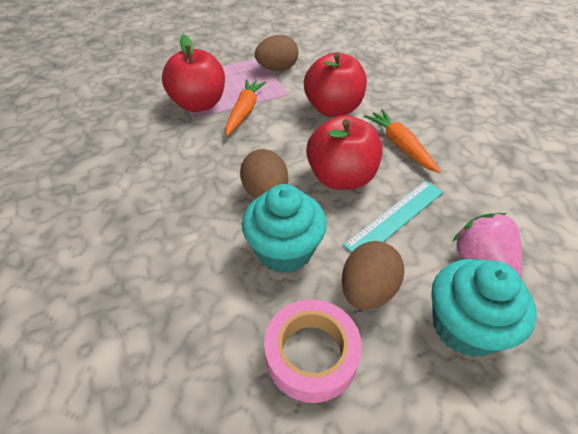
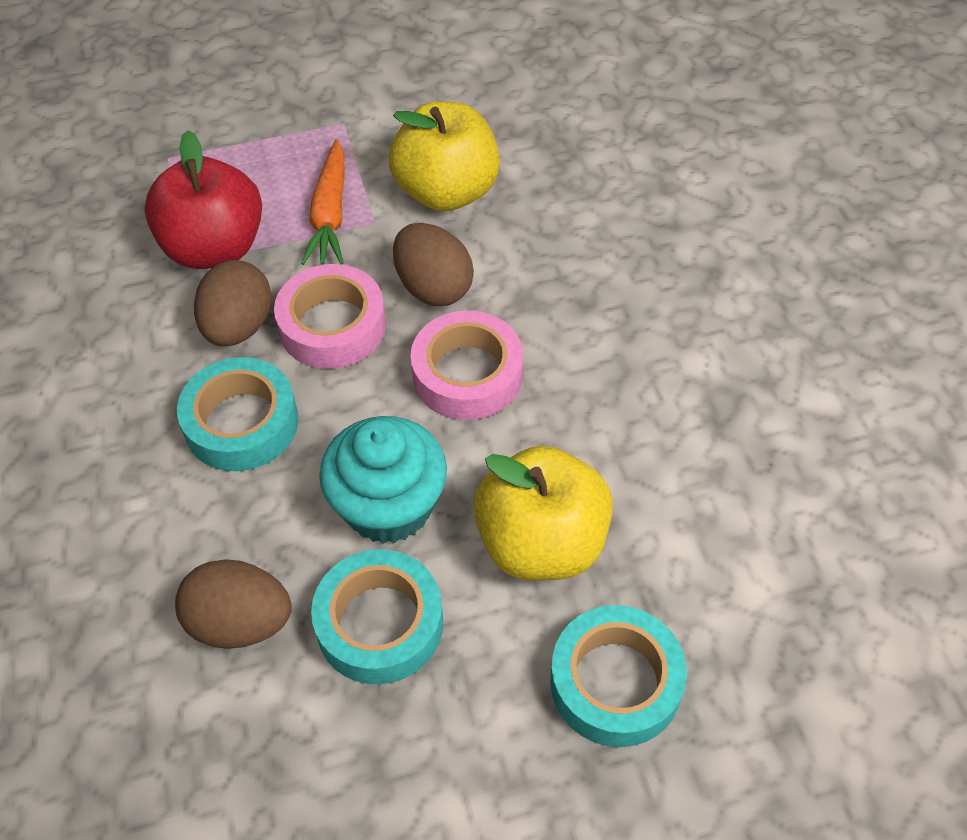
orange carrot: [225,79,266,136] [364,109,441,173] = 2 -> [301,139,345,265] = 1
pink strawberry: [452,213,522,277] = 1 -> none = 0
pink tape: [264,299,362,403] = 1 -> [274,264,386,369] [410,310,523,420] = 2
red apple: [162,34,225,112] [304,52,367,117] [306,115,383,190] = 3 -> [144,130,262,269] = 1
turquoise cupcake: [242,184,327,273] [431,259,537,357] = 2 -> [319,416,447,544] = 1
turquoise ruler: [343,181,443,253] = 1 -> none = 0
turquoise tape: none = 0 -> [177,357,298,471] [311,549,443,684] [550,605,687,747] = 3
yellow apple: none = 0 -> [389,101,500,212] [474,446,613,580] = 2

